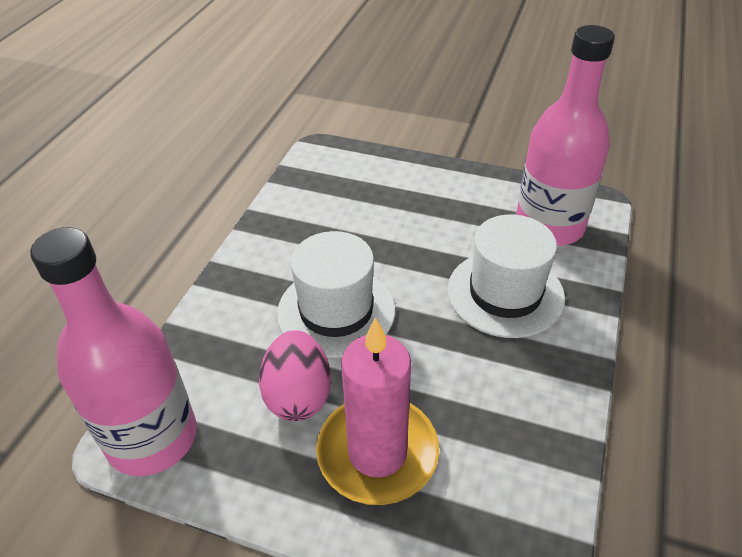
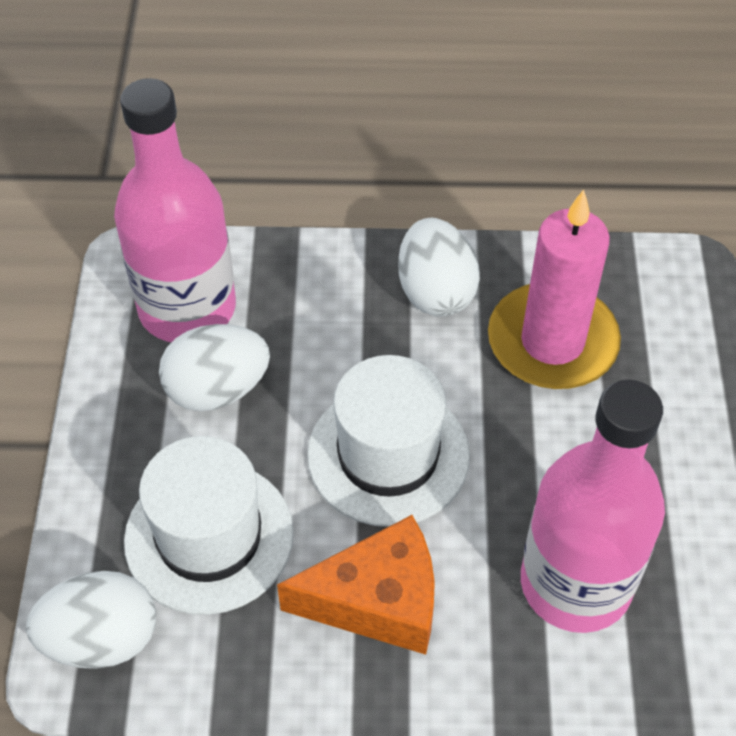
orange cheese: none = 0 -> [277,515,435,655] = 1
pink egg: [259,330,331,421] = 1 -> none = 0
white egg: none = 0 -> [26,571,156,669] [159,324,270,411] [398,218,480,317] = 3

